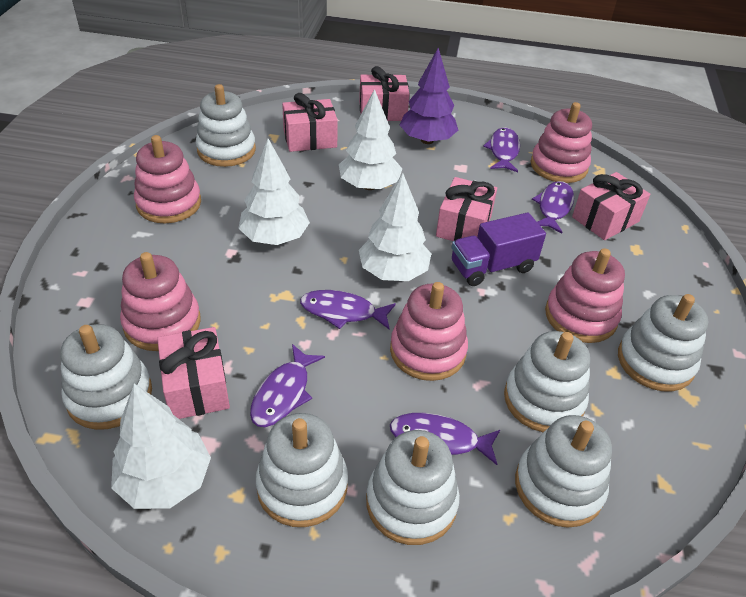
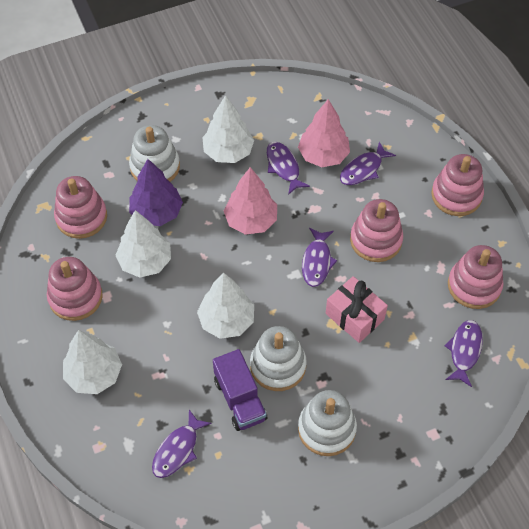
pink gift: [157,327,230,419] [282,93,338,152] [359,66,410,121] [436,177,497,241] [572,172,650,240] = 5 -> [326,276,388,343] = 1
pink tree: none = 0 -> [224,167,277,235] [298,99,350,167] = 2
white stacking toy: [60,324,152,430] [196,84,256,167] [256,413,348,527] [366,430,460,545] [504,331,590,432] [515,415,612,528] [618,294,708,392] = 7 -> [129,125,180,182] [250,326,307,391] [298,390,357,456] = 3

